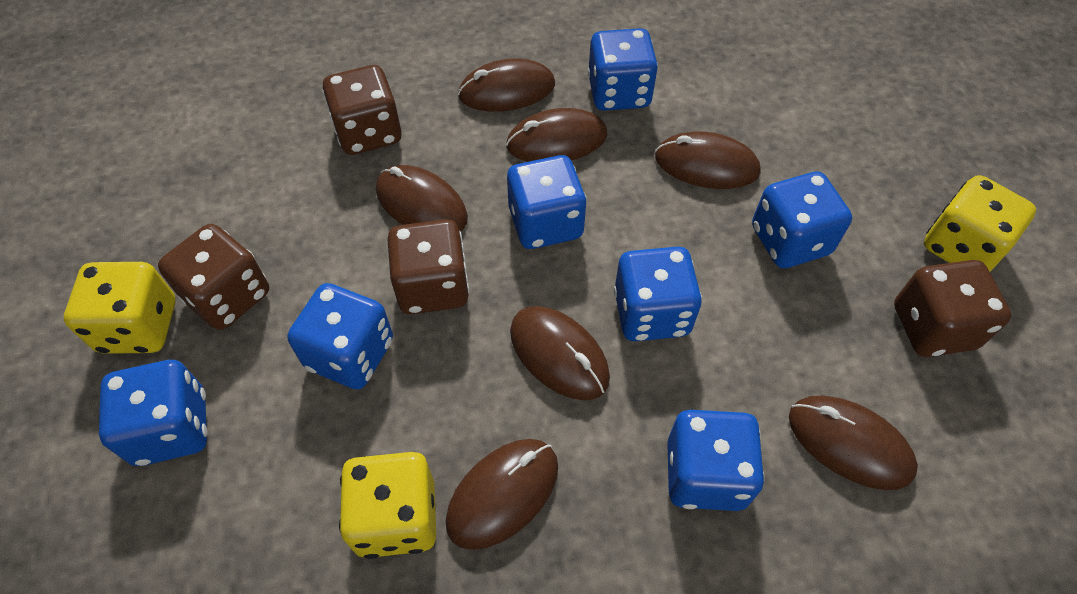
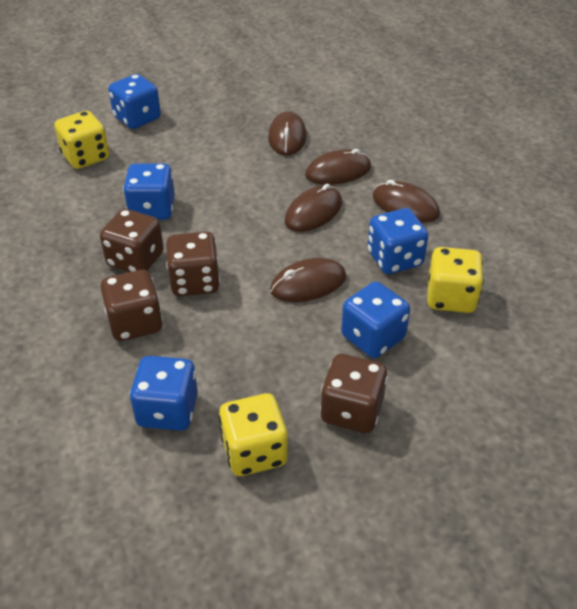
blue dice: [99,360,208,466] [288,283,393,389] [507,155,587,249] [588,28,658,111] [614,247,702,341] [667,410,765,511] [752,172,852,268] = 7 -> [108,74,161,129] [123,163,175,220] [130,356,198,431] [341,282,410,358] [367,208,428,274] = 5
brown mouse: [376,165,468,231] [446,439,558,550] [458,58,555,112] [506,108,607,162] [510,306,610,400] [655,131,761,189] [789,395,918,490] = 7 -> [268,111,307,155] [270,258,346,302] [285,184,342,232] [305,149,371,185] [373,180,440,223] = 5

